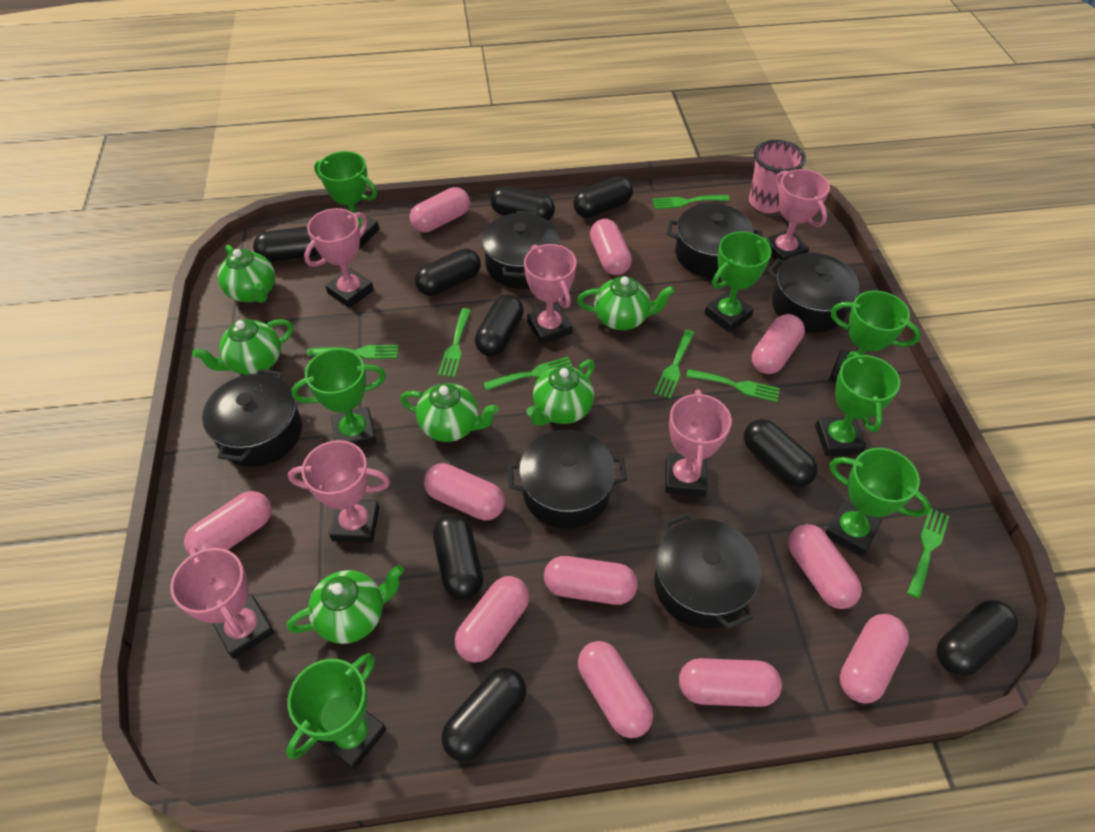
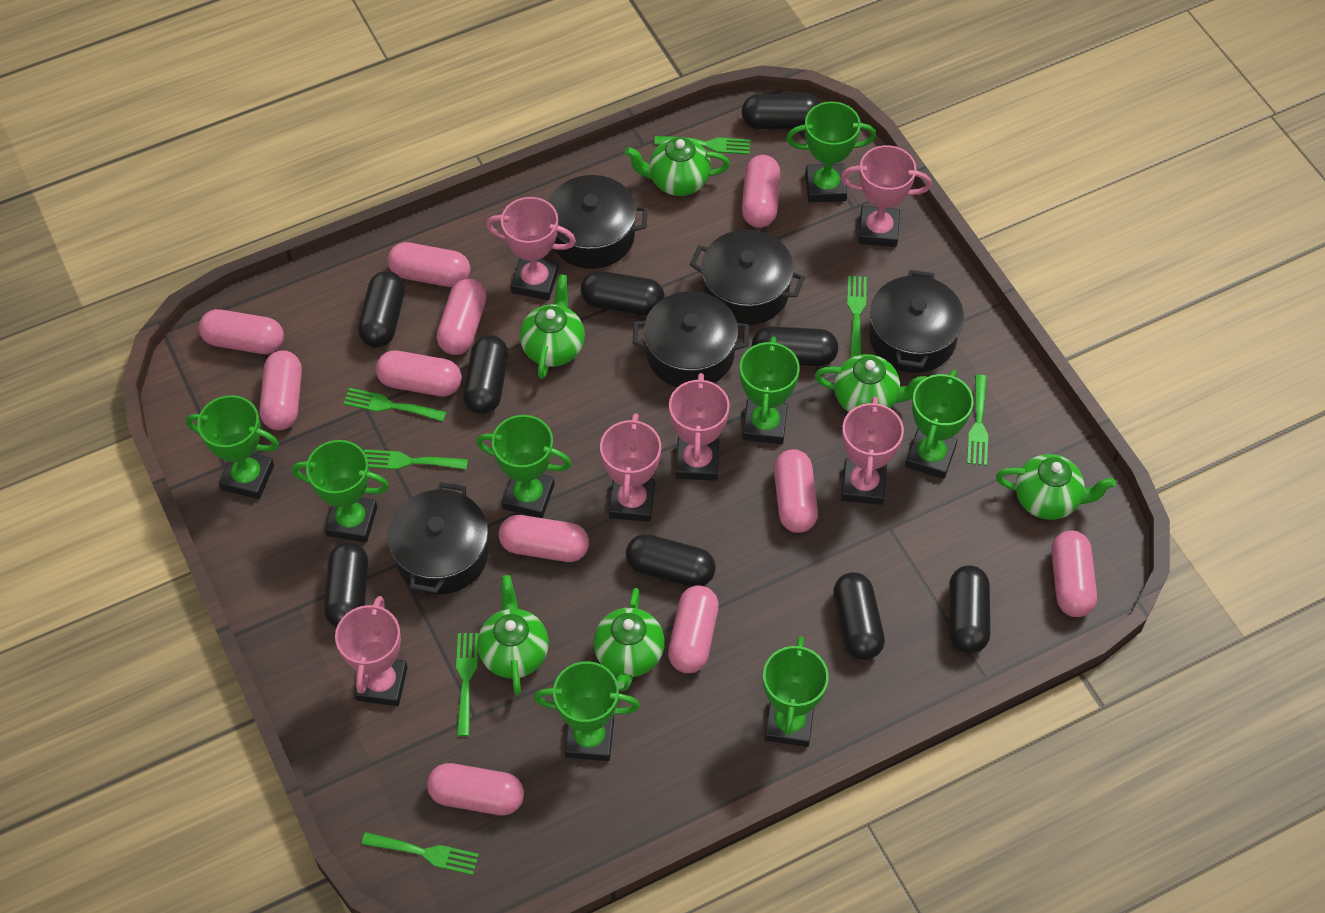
black pot: [202,369,302,467] [482,211,559,288] [508,430,627,529] [655,513,761,630] [667,203,762,278] [767,253,859,332] = 6 -> [388,482,488,595] [548,175,648,269] [633,291,749,387] [690,230,805,325] [869,270,964,373] = 5
green trophy: [286,654,386,770] [291,348,386,447] [314,151,379,247] [704,231,772,332] [815,351,900,456] [825,448,931,556] [829,291,921,383] = 7 -> [186,395,279,499] [292,440,389,543] [476,415,571,518] [534,661,640,761] [740,336,800,444] [763,636,829,747] [786,101,876,202] [905,370,974,479] = 8
pink cup: [749,140,806,213] = 1 -> none = 0

